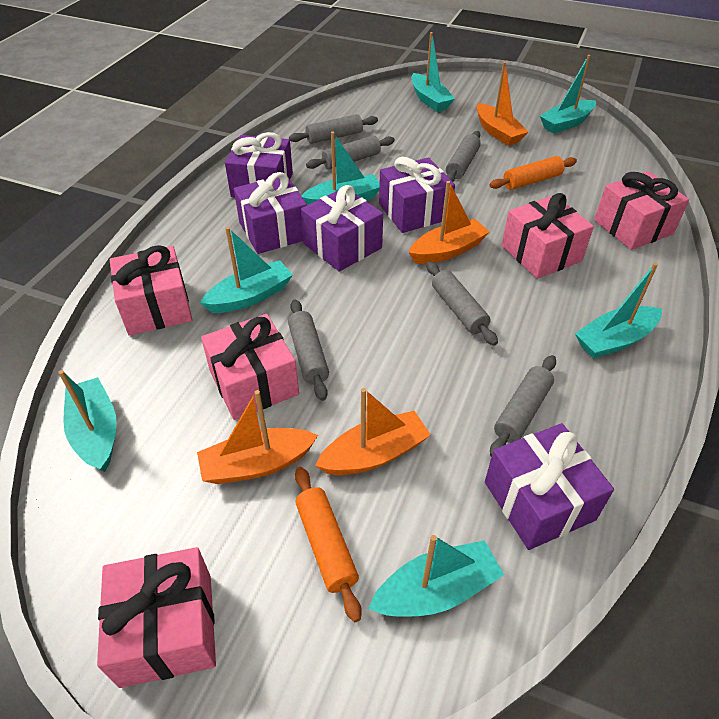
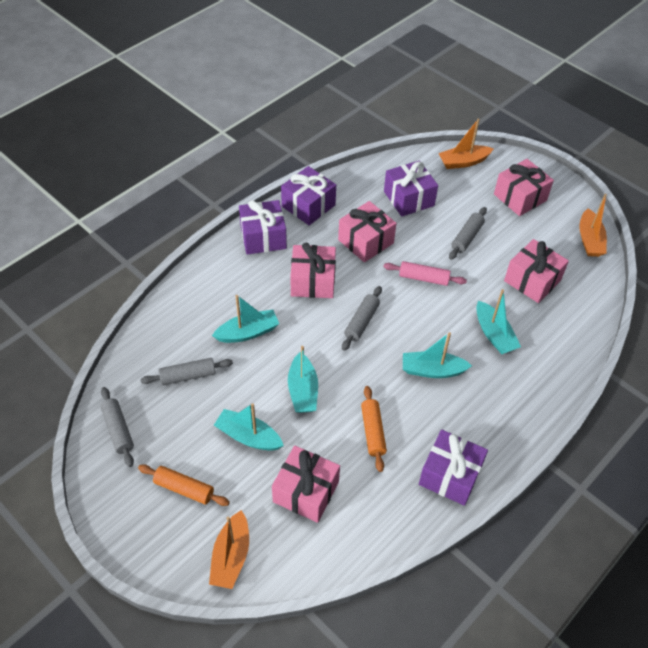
grey rolling pin: [288,299,329,401] [289,114,378,144] [306,136,395,169] [427,262,498,346] [446,131,481,182] [490,355,556,457] = 6 -> [100,387,134,467] [141,358,233,385] [342,286,382,351] [449,207,487,260] = 4
orange boat: [197,390,318,484] [315,388,430,475] [408,181,490,264] [477,62,528,146] = 4 -> [209,510,249,589] [438,119,493,169] [579,194,607,257] = 3
pink rolling pin: none = 0 -> [383,261,467,286] = 1
purple gift: [225,132,293,197] [234,172,307,254] [301,185,383,272] [379,157,455,233] [485,423,614,550] = 5 -> [239,200,287,255] [281,166,336,225] [384,160,438,217] [419,430,488,506] = 4
turquoise boat: [58,370,117,472] [200,227,293,313] [301,132,380,205] [368,535,504,617] [411,32,455,112] [540,55,596,134] [575,263,662,359] = 7 -> [212,295,279,343] [214,403,284,451] [288,346,318,413] [403,332,472,378] [476,289,521,354] = 5

